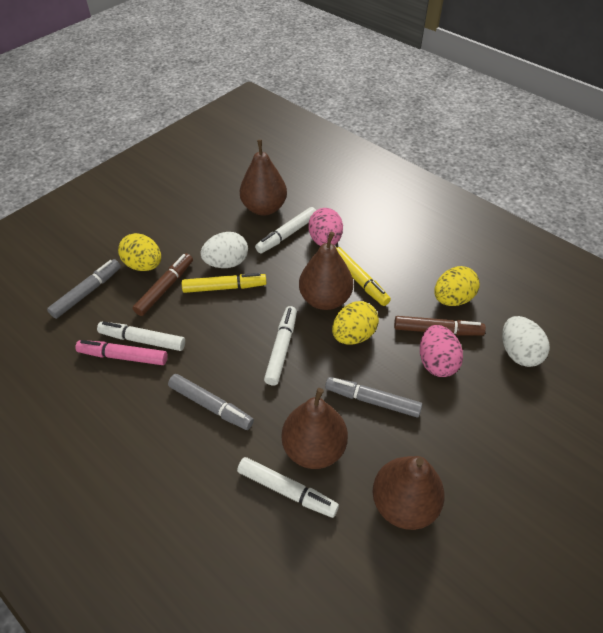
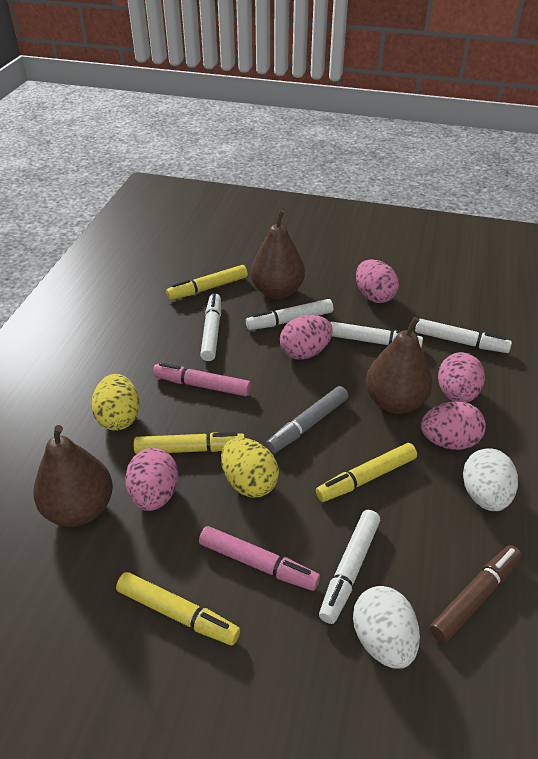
brown marker: [132,253,193,316] [394,316,486,336] = 2 -> [430,545,521,643] = 1
brown pear: [240,140,287,215] [282,388,348,469] [299,232,353,310] [373,456,445,530] = 4 -> [33,425,113,527] [250,210,305,299] [366,317,433,414] = 3
grey marker: [47,259,121,319] [168,374,254,430] [325,377,422,418] = 3 -> [266,386,348,453] = 1
pink egg: [308,208,343,246] [420,325,463,377] = 2 -> [125,448,178,511] [280,315,333,360] [356,259,399,303] [421,401,486,450] [438,352,485,403] = 5
pink marker: [75,340,168,365] = 1 -> [153,363,251,396] [199,526,320,591] = 2
white marker: [97,321,185,351] [237,457,339,518] [255,207,316,253] [264,306,297,386] = 4 -> [200,293,221,361] [246,299,333,330] [319,510,380,624] [330,322,423,348] [415,319,512,353] = 5
yellow egg: [118,233,161,271] [332,301,379,344] [434,266,480,306] = 3 -> [92,374,140,431] [221,438,279,498] = 2
yellow marker: [182,273,267,293] [336,247,391,306] = 2 -> [116,572,240,645] [134,432,245,454] [166,265,248,300] [316,443,417,502] = 4

